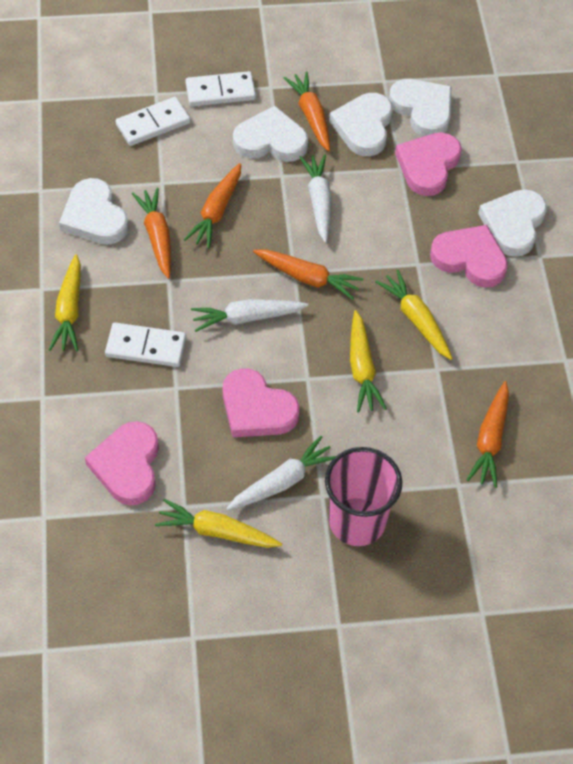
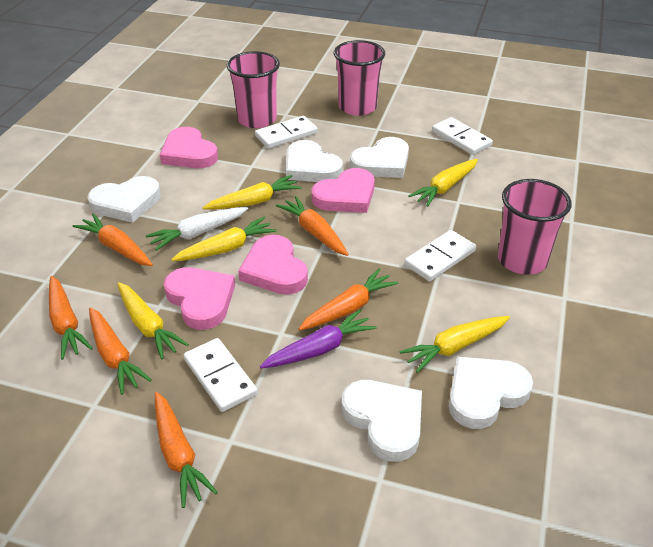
orange carrot: [132,188,171,279] [184,163,241,248] [253,249,363,300] [283,71,330,152] [467,381,509,488] = 5 -> [49,276,93,360] [73,214,153,266] [89,307,152,395] [155,392,218,508] [276,196,349,256] [298,268,399,330] = 6
pink cup: [325,447,402,546] = 1 -> [227,51,280,128] [334,40,385,116] [498,179,572,275] = 3
purple carrot: none = 0 -> [260,310,376,368] = 1
white carrot: [191,299,308,332] [226,436,336,510] [299,154,332,243] = 3 -> [146,207,248,251] = 1
white domino: [105,323,186,367] [116,97,191,146] [185,71,256,106] = 3 -> [183,338,258,412] [255,116,318,149] [404,230,476,281] [432,117,493,155] = 4
yellow carrot: [49,254,81,352] [155,499,282,548] [350,310,387,412] [375,270,453,360] = 4 -> [117,282,189,359] [171,217,276,261] [202,175,302,210] [399,316,510,373] [408,159,478,207] = 5

